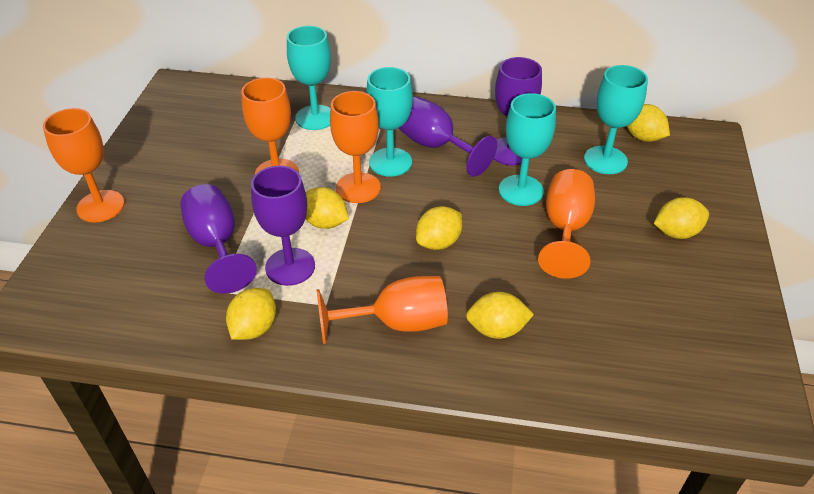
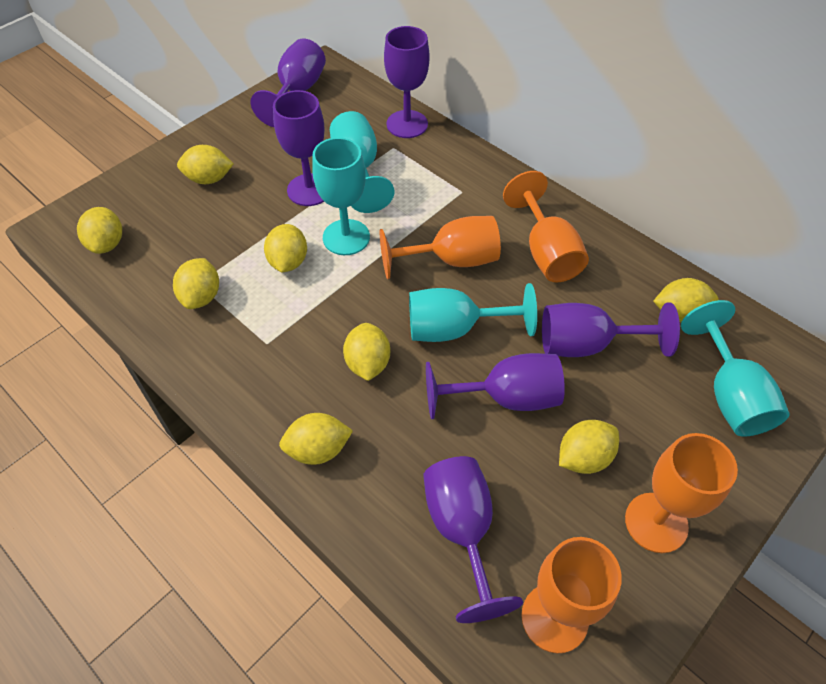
orange goblet: [43,108,125,223] [241,78,299,174] [317,276,448,344] [330,91,381,203] [538,169,595,279] = 5 -> [380,216,501,279] [503,171,589,283] [521,537,622,653] [625,433,738,553] = 4
purple goblet: [180,184,257,294] [251,166,315,286] [399,97,497,177] [494,57,542,165] = 4 -> [251,39,326,127] [273,90,324,206] [384,26,429,138] [423,456,523,623] [426,353,565,419] [542,303,680,357] = 6
yellow lemon: [226,288,276,340] [305,187,349,229] [416,206,462,250] [466,292,534,339] [627,104,670,142] [654,197,709,239] = 6 -> [77,207,122,254] [173,258,219,309] [177,145,233,184] [264,224,307,272] [279,413,353,465] [343,323,390,381] [559,420,619,474] [653,278,719,322] = 8

